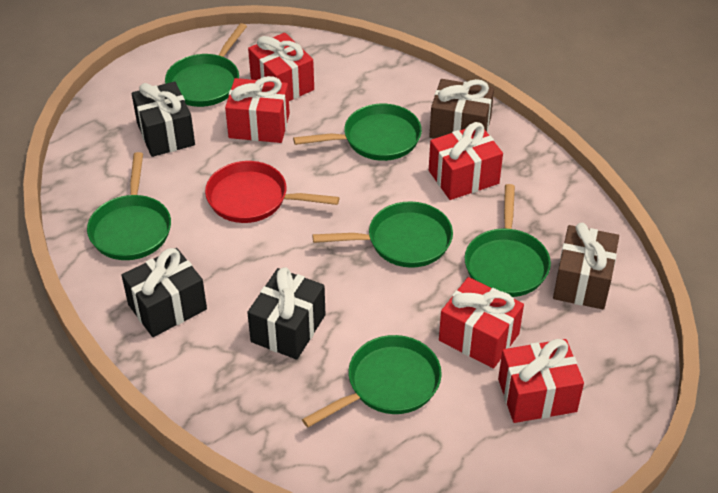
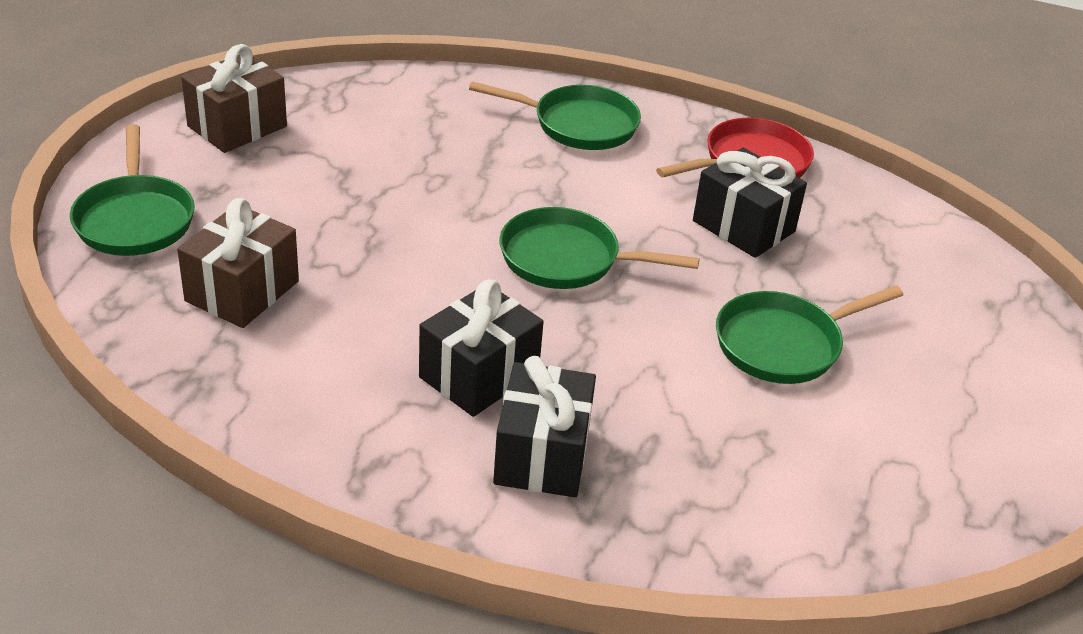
green pan: [87,152,171,260] [165,23,247,107] [293,104,422,161] [302,335,442,428] [312,201,453,268] [465,184,551,297] = 6 -> [70,124,195,256] [469,81,641,150] [499,207,699,289] [716,285,903,384] = 4
red gift: [225,76,290,143] [248,33,314,101] [429,122,503,200] [439,277,524,368] [498,339,584,423] = 5 -> none = 0

